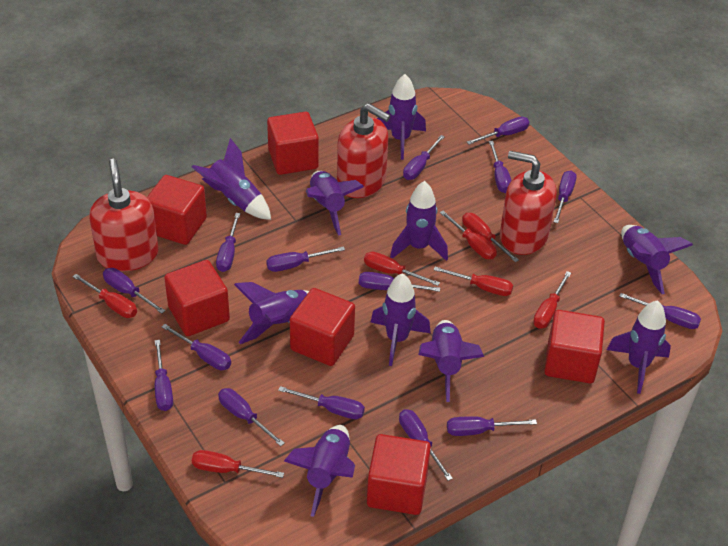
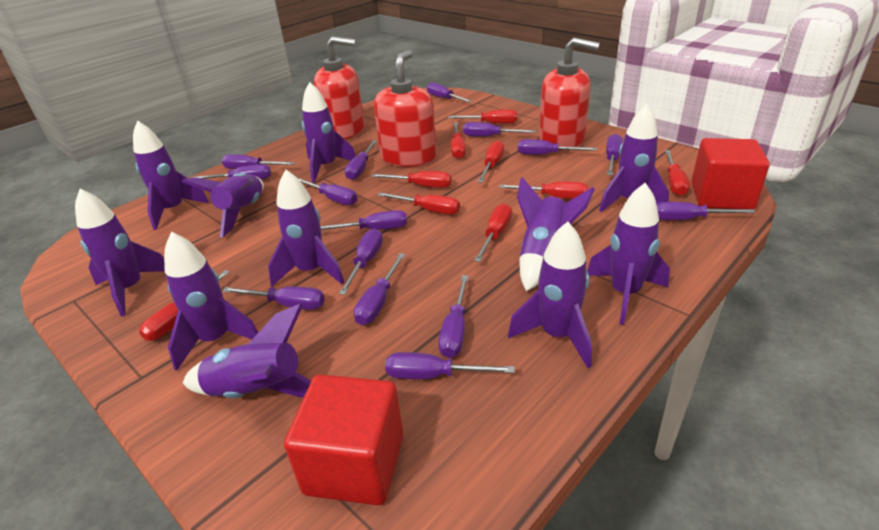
purple rocket: [192,138,271,220] [234,282,309,344] [284,425,355,517] [306,171,364,236] [371,273,431,366] [377,74,426,160] [390,181,448,261] [418,320,484,402] [607,300,671,394] [621,225,693,294] = 10 -> [75,189,165,317] [133,120,209,230] [164,232,259,371] [182,173,264,237] [183,304,311,398] [268,170,345,287] [302,82,356,183] [508,222,592,368] [517,177,595,291] [588,183,670,325] [599,104,669,212] = 11
red cube: [147,175,207,245] [164,260,230,336] [267,112,319,175] [290,288,355,366] [367,434,431,515] [544,310,605,383] = 6 -> [284,374,403,505] [691,138,770,209] = 2
red screwdriver: [73,274,137,318] [192,450,284,478] [364,252,440,286] [434,267,513,296] [440,211,497,259] [462,213,519,262] [533,271,571,329] = 7 -> [139,270,230,341] [371,171,452,188] [378,193,460,214] [448,110,517,124] [451,123,466,159] [474,204,512,262] [478,141,504,183] [499,182,588,199] [665,150,690,196] = 9

